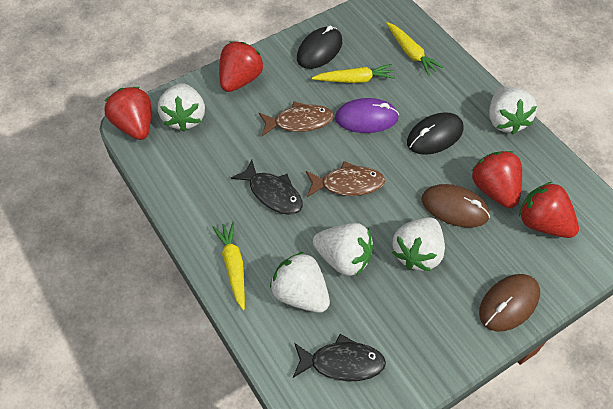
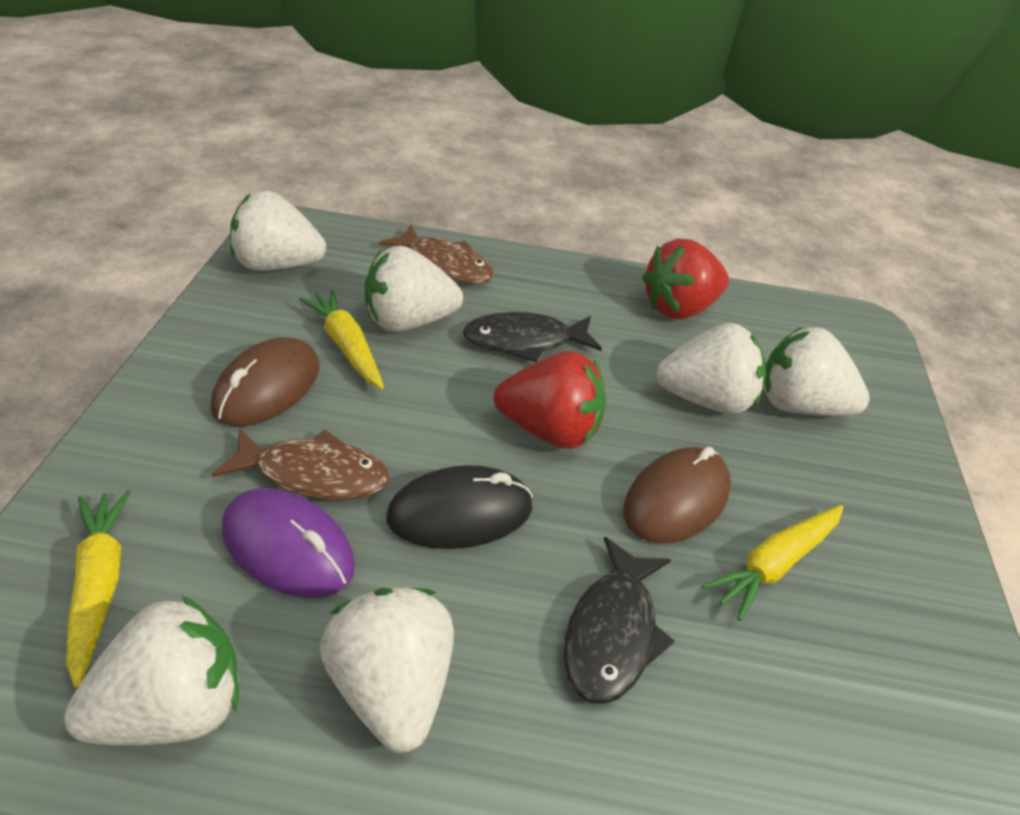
black mouse: [297,26,342,69] [407,112,464,155] = 2 -> [386,465,533,549] = 1
red strawberry: [105,87,151,140] [219,41,264,92] [472,151,522,208] [519,182,579,238] = 4 -> [494,351,606,449] [642,239,729,319] = 2
white strawberry: [158,83,205,132] [270,252,330,313] [313,223,373,276] [392,217,445,271] [489,86,537,135] = 5 -> [64,596,239,745] [230,191,326,271] [320,588,454,753] [365,245,463,332] [656,323,766,414] [764,327,870,416] = 6

